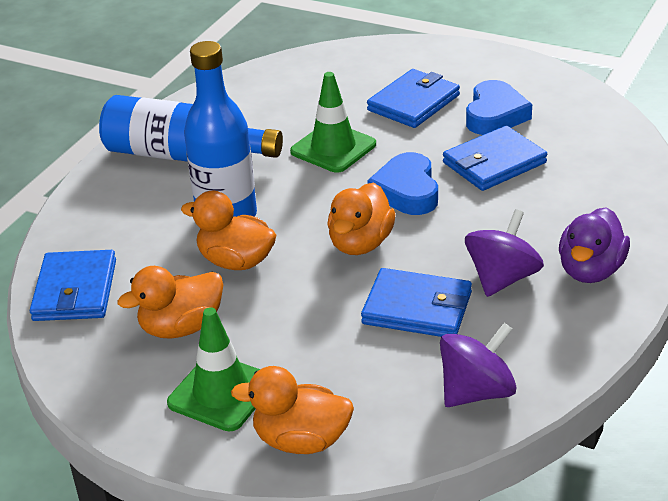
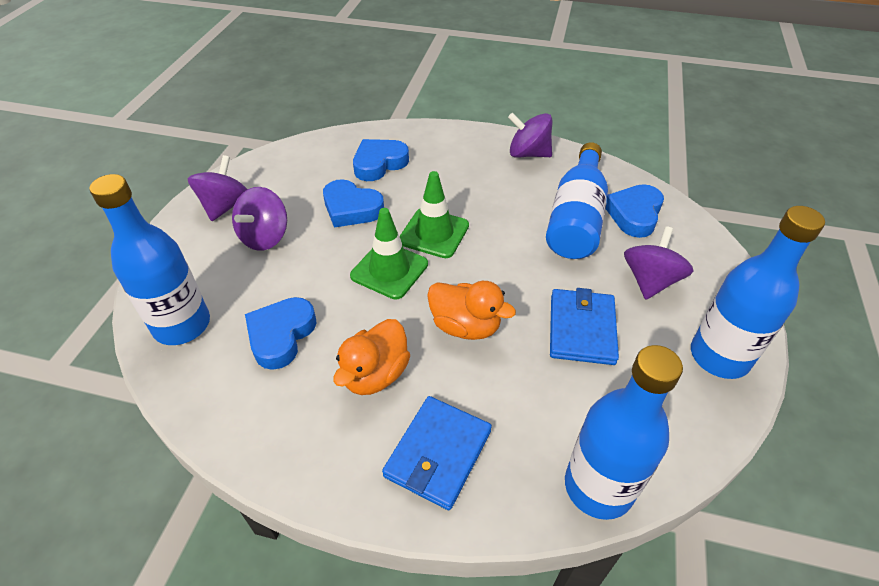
blue bottle: [99,95,283,162] [184,41,257,217] = 2 -> [89,174,210,345] [546,142,608,259] [565,345,683,520] [691,206,825,379] = 4
blue heart: [367,152,438,215] [466,80,532,135] = 2 -> [245,297,317,370] [323,179,384,228] [353,139,409,181] [606,184,664,238] = 4
blue wallet: [30,250,116,321] [361,268,472,337] [367,69,460,128] [443,125,547,191] = 4 -> [382,396,492,510] [550,288,619,365] = 2
orange duck: [117,266,223,339] [181,191,276,270] [231,366,354,454] [327,182,396,255] = 4 -> [333,319,410,395] [427,281,516,340] = 2
purple duck: [559,207,630,283] = 1 -> none = 0
purple spinning top: [440,323,517,407] [465,209,544,297] = 2 -> [188,155,248,221] [232,187,287,251] [508,113,552,158] [624,226,694,299] = 4

